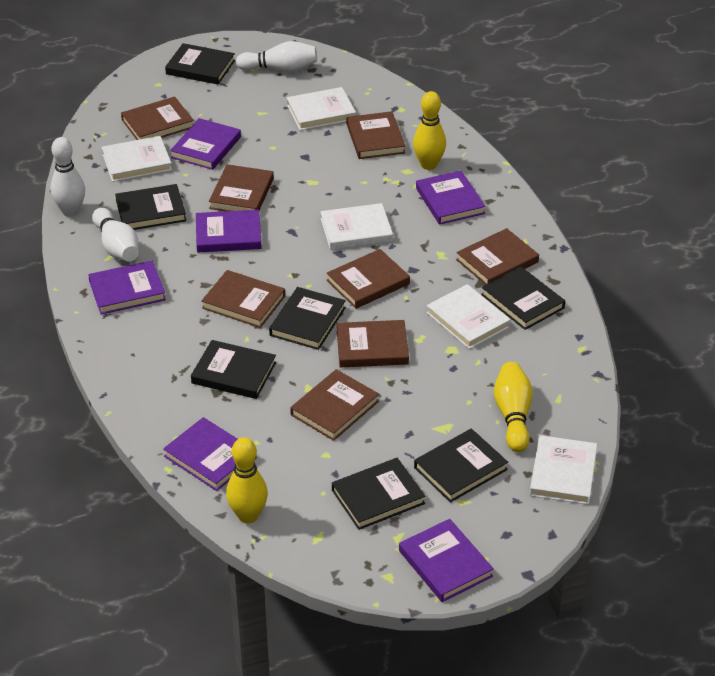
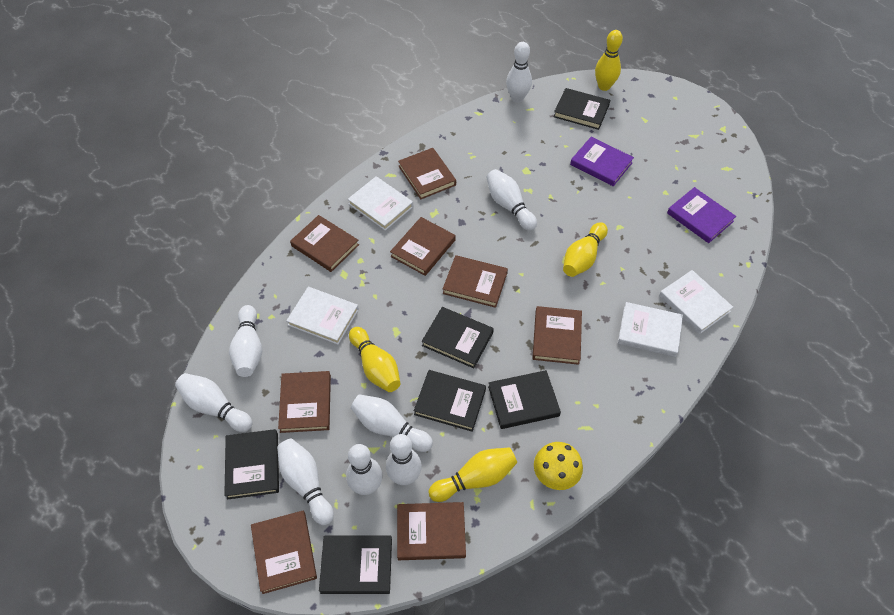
black book: [115,184,186,230] [165,43,235,84] [191,340,276,399] [269,287,346,350] [332,458,425,530] [414,428,508,502] [481,266,565,330] = 7 -> [224,429,279,500] [319,535,392,594] [414,370,486,432] [421,307,494,368] [488,370,561,429] [554,88,610,130] = 6
purple book: [88,261,166,315] [163,417,257,491] [170,118,241,170] [196,210,262,252] [399,519,494,602] [416,171,486,225] = 6 -> [570,137,634,186] [667,187,736,243] = 2
white book: [102,136,172,182] [287,87,356,130] [320,203,393,250] [426,284,511,349] [530,435,597,505] = 5 -> [286,287,359,345] [348,176,413,231] [618,302,683,357] [659,270,733,334] = 4
white bowling pin: [50,137,85,217] [92,208,139,262] [236,41,317,72] = 3 -> [175,373,253,432] [229,305,262,377] [277,438,334,526] [346,444,383,495] [351,394,433,452] [386,434,422,485] [486,169,537,231] [506,42,532,102] = 8
yellow bowling pin: [226,437,268,523] [413,91,446,170] [494,362,533,452] = 3 -> [349,327,401,392] [429,447,517,502] [563,222,608,277] [595,30,623,91] = 4
yellow mushroom: none = 0 -> [534,442,583,490] = 1

